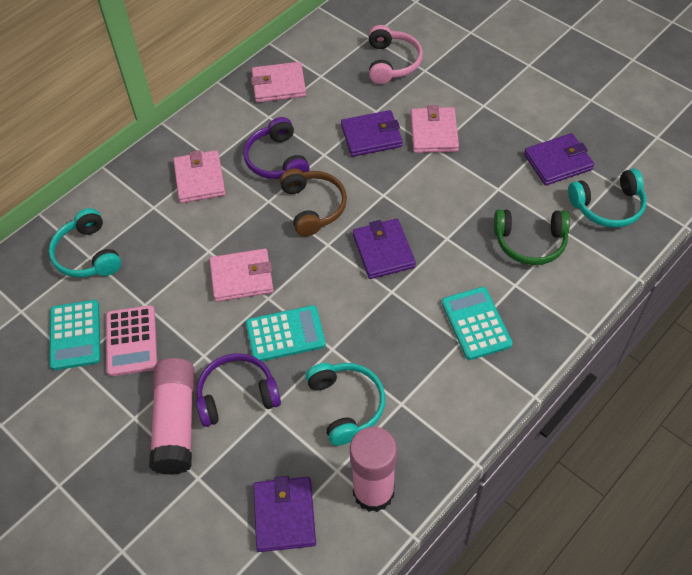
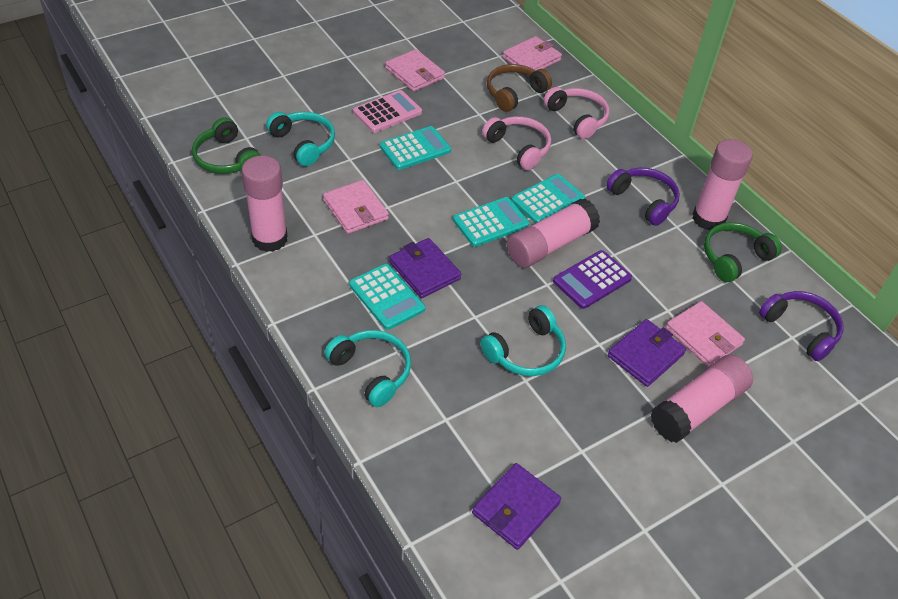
green headphones: [494,209,570,265] = 1 -> [192,117,260,174] [704,222,782,282] = 2
pink glue stick: [149,358,195,475] [350,427,397,512] = 2 -> [241,155,288,252] [507,198,600,268] [650,355,753,443] [692,139,753,230] = 4
pink headphones: [369,25,423,84] = 1 -> [482,116,551,170] [544,87,609,139] = 2
purple calculator: none = 0 -> [553,250,632,309] = 1
purple wallet: [253,476,316,552] [341,110,403,157] [353,219,416,279] [524,133,594,185] = 4 -> [389,238,461,298] [472,463,561,550] [607,319,686,387] = 3
turquoise calculator: [50,300,101,370] [246,305,326,361] [442,287,513,360] = 3 -> [349,264,425,330] [380,126,451,170] [453,197,530,247] [511,174,585,224] = 4

